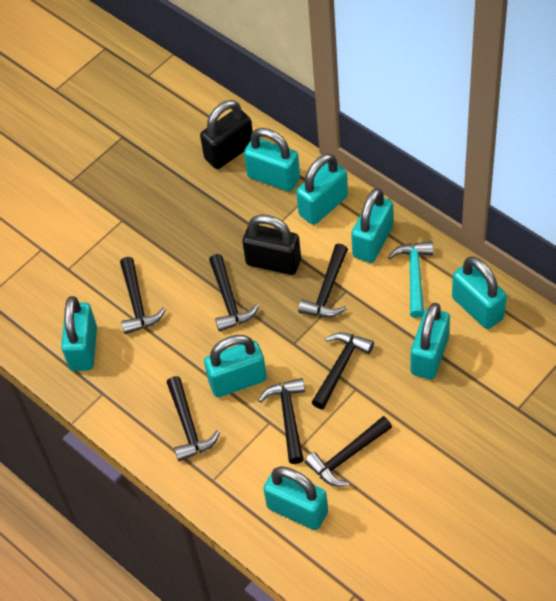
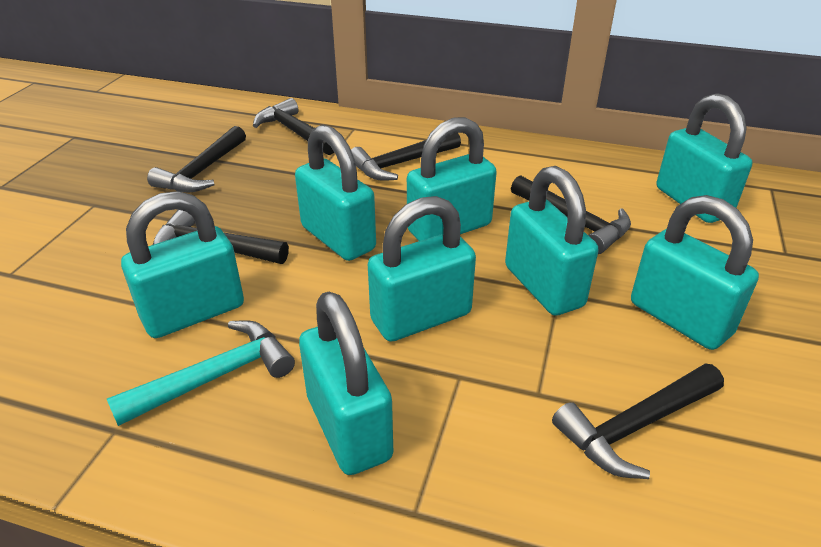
black hammer: [120,257,166,334] [166,376,220,462] [209,254,259,332] [258,378,305,464] [298,244,348,317] [305,416,392,487] [311,332,374,409] = 7 -> [147,126,246,192] [153,210,289,264] [253,98,334,155] [351,133,461,181] [511,175,631,254] [552,363,724,479] = 6
black padlock: [200,100,253,169] [242,215,301,275] = 2 -> none = 0

